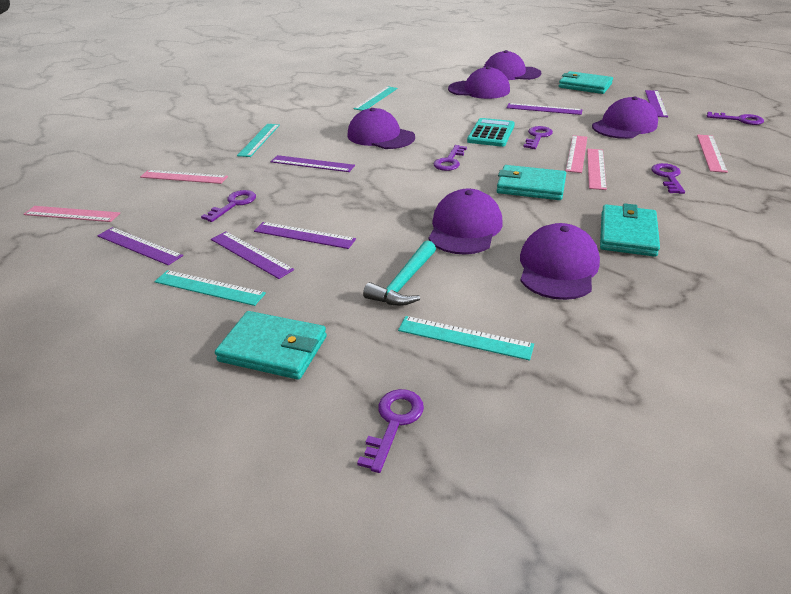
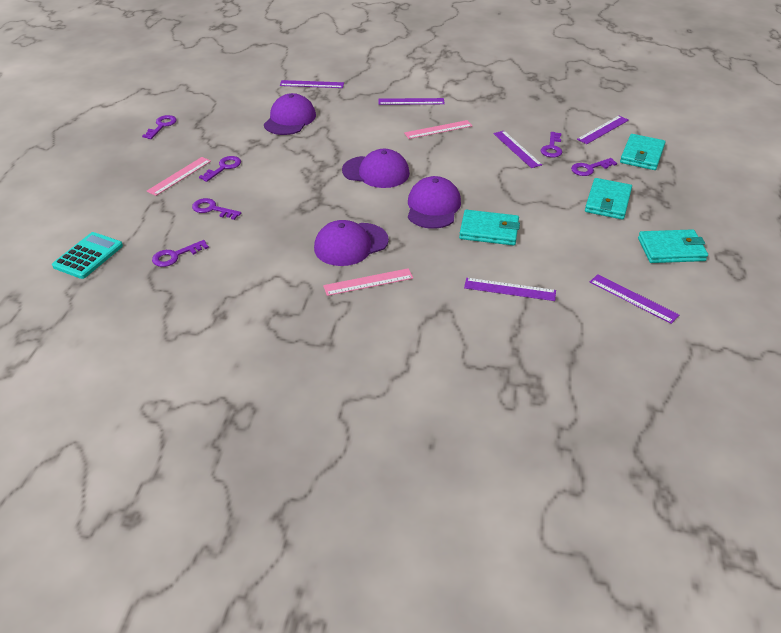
pink ruler: [24,206,120,222] [140,170,228,184] [566,135,587,173] [587,149,607,190] [697,134,728,173] = 5 -> [147,157,211,196] [323,268,413,296] [404,120,472,139] = 3
purple cap: [347,108,415,149] [429,188,503,255] [448,66,510,99] [483,50,541,80] [520,223,600,300] [592,97,658,139] = 6 -> [264,93,316,135] [314,220,389,266] [342,149,410,188] [408,176,461,229] = 4
turquoise hammer: [363,240,436,306] = 1 -> none = 0
turquoise ruler: [154,270,266,306] [237,124,280,157] [354,86,398,111] [398,316,534,361] = 4 -> none = 0

